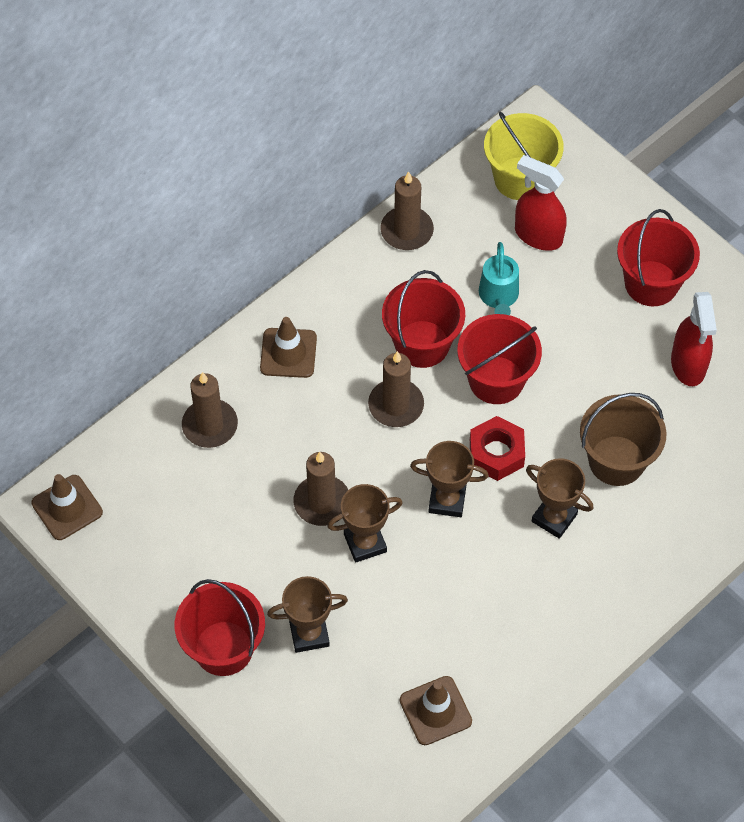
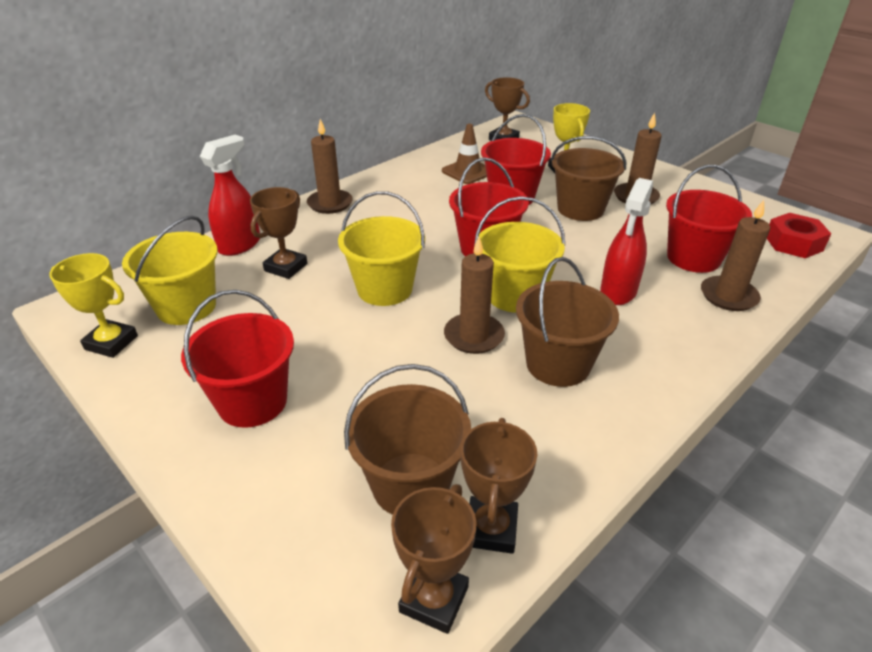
brown bucket: [580,393,666,486] = 1 -> [344,364,471,515] [516,257,619,387] [551,136,626,221] = 3
brown traffic cone: [31,474,103,540] [260,317,317,378] [400,676,472,745] = 3 -> [442,124,487,184] = 1
turquoise watering can: [479,242,519,315] = 1 -> none = 0
yellow bucket: [484,112,564,200] = 1 -> [122,215,218,325] [338,191,425,306] [474,196,565,313] = 3
yellow trophy: none = 0 -> [49,253,138,358] [548,103,590,173] = 2

